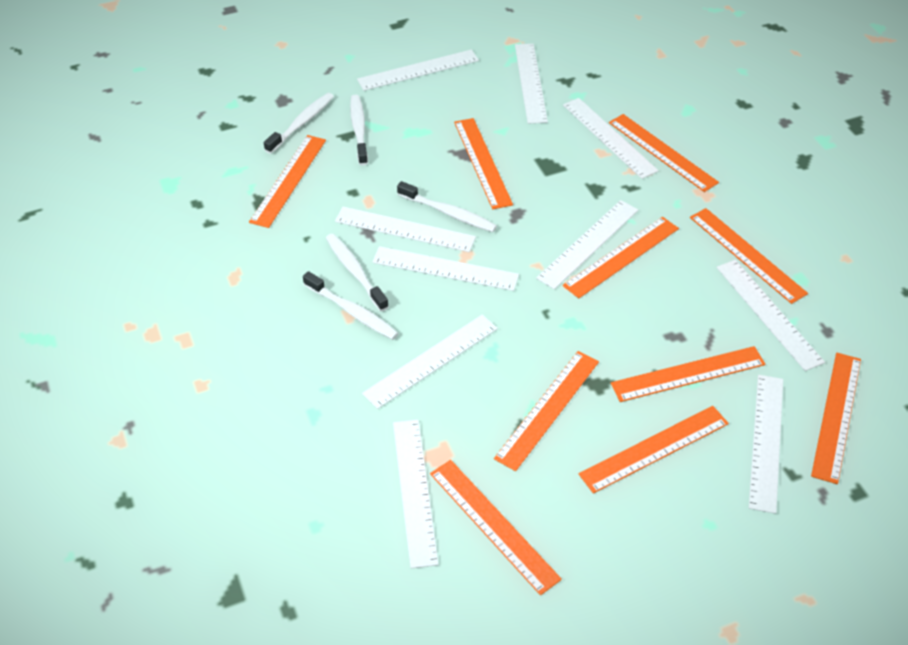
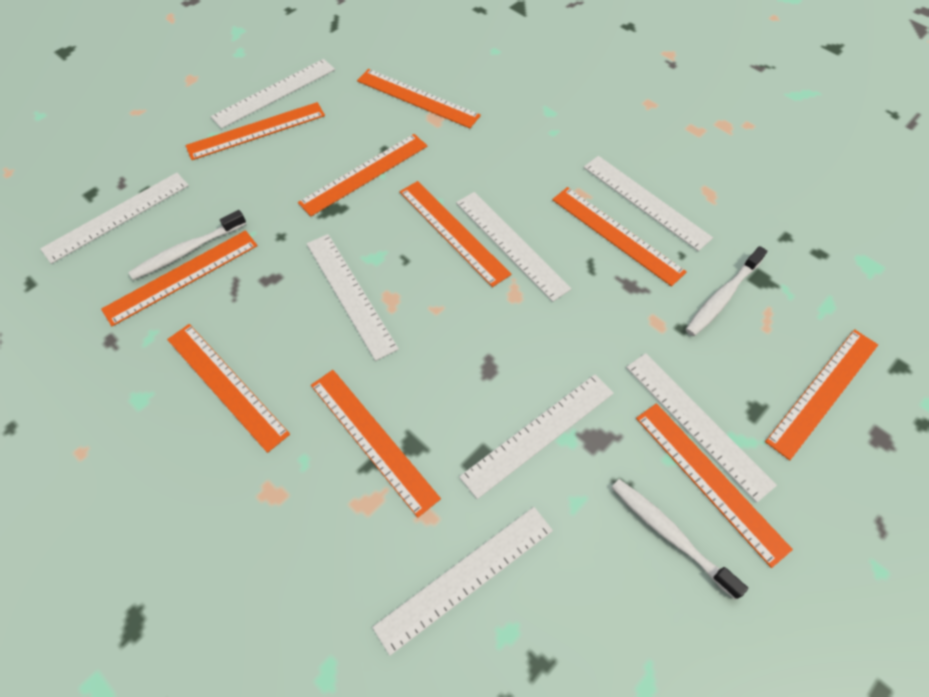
white ruler: [335,207,476,252] [357,49,479,91] [362,315,498,409] [372,246,519,291] [393,420,439,569] [515,44,548,124] [536,200,638,289] [563,98,659,179] [716,260,825,371] [749,375,783,514] = 10 -> [40,173,189,264] [211,59,335,129] [306,234,399,361] [372,507,553,656] [456,192,572,302] [459,374,614,499] [583,156,713,251] [626,353,777,503] = 8
white toothbrush: [264,93,334,154] [303,271,399,340] [326,234,389,311] [350,95,368,166] [397,181,497,232] = 5 -> [128,210,246,280] [611,479,748,599] [686,246,767,336] = 3

